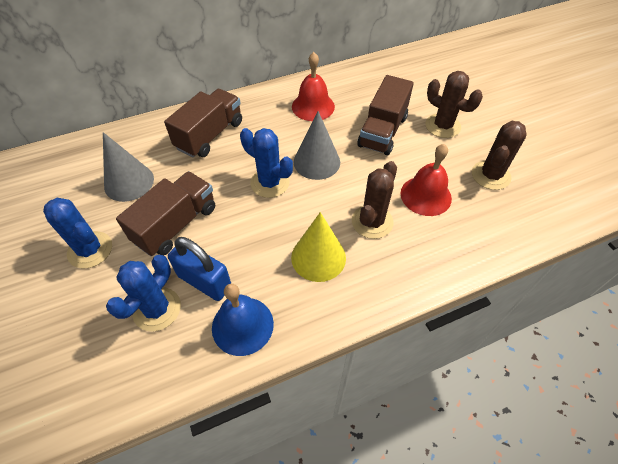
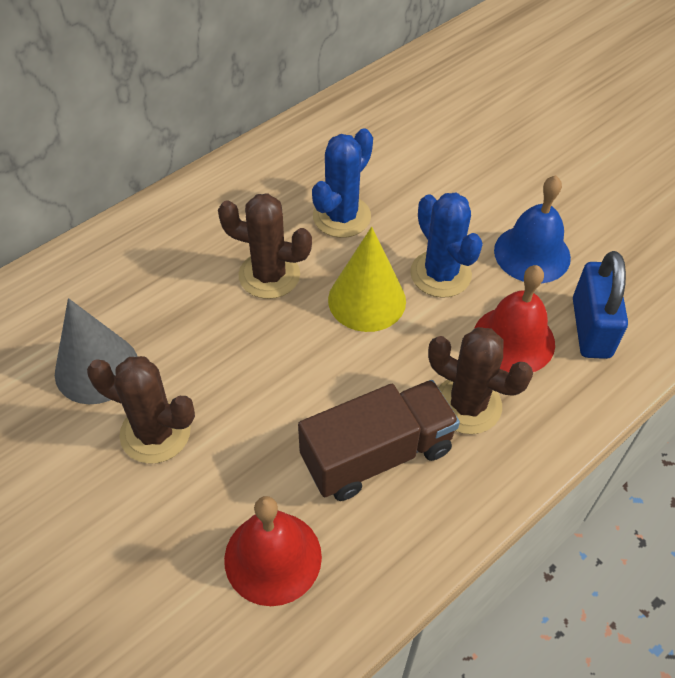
blue cactus: [43,198,112,268] [106,255,181,331] [240,128,293,198] = 3 -> [312,128,373,238] [410,193,483,298] = 2
brown truck: [116,171,215,256] [164,89,242,158] [357,75,414,155] = 3 -> [298,380,460,501] = 1
grey cone: [103,132,154,202] [294,111,340,180] = 2 -> [55,298,138,404] = 1

